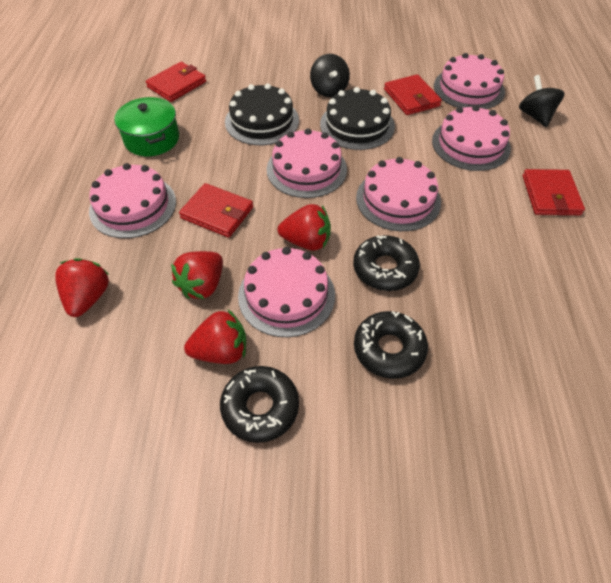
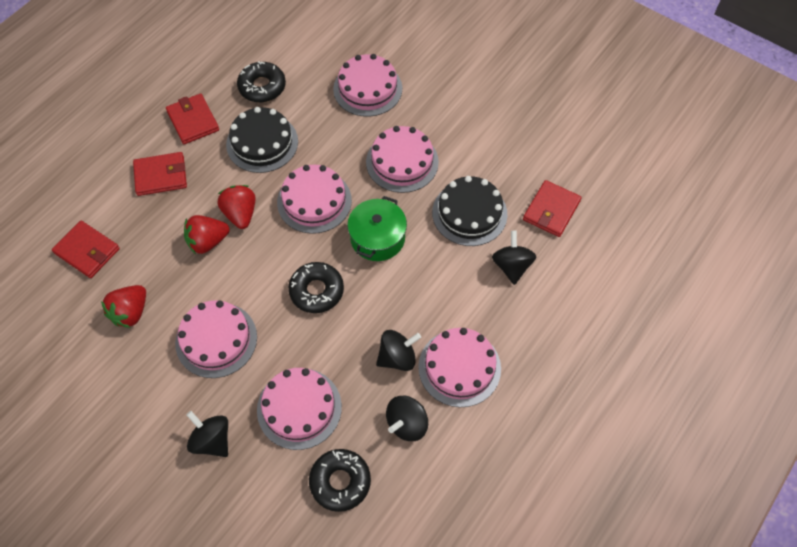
black spinning top: [310,54,350,97] [519,75,565,127] = 2 -> [186,411,228,457] [376,330,421,371] [386,396,428,441] [492,231,537,285] = 4
red strawberry: [55,258,109,317] [171,251,223,299] [184,310,246,364] [278,204,331,251] = 4 -> [101,285,146,328] [184,215,230,254] [217,185,255,229] = 3

